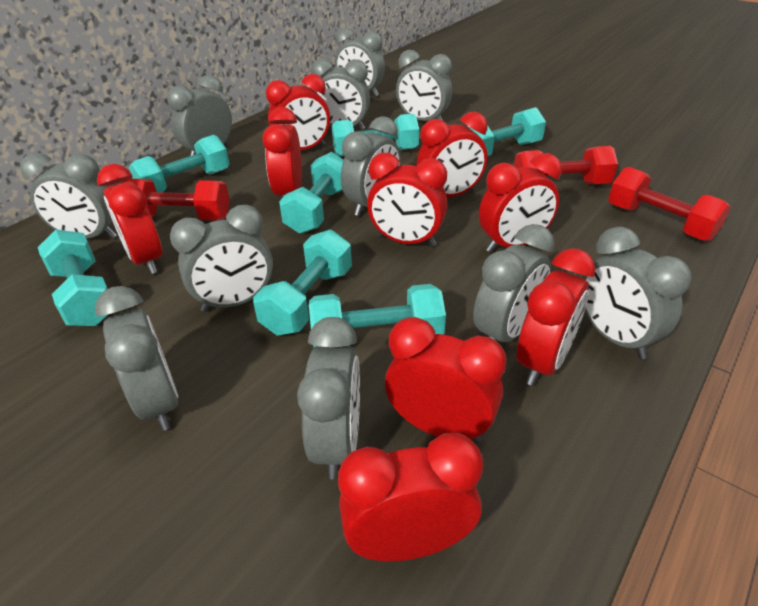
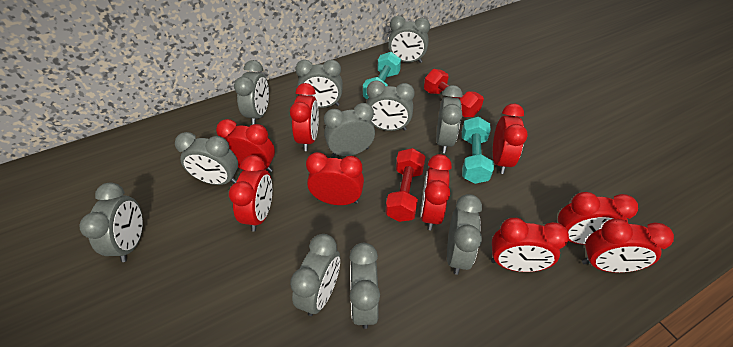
red dumbbell: [122,179,230,220] [514,146,618,184] [608,167,731,241] = 3 -> [385,148,426,222] [424,69,484,117] = 2
turquoise dumbbell: [38,229,108,326] [129,135,230,192] [253,230,352,336] [279,152,343,234] [309,284,446,348] [332,114,419,156] [466,107,546,156] = 7 -> [363,52,401,99] [462,117,494,184] = 2

